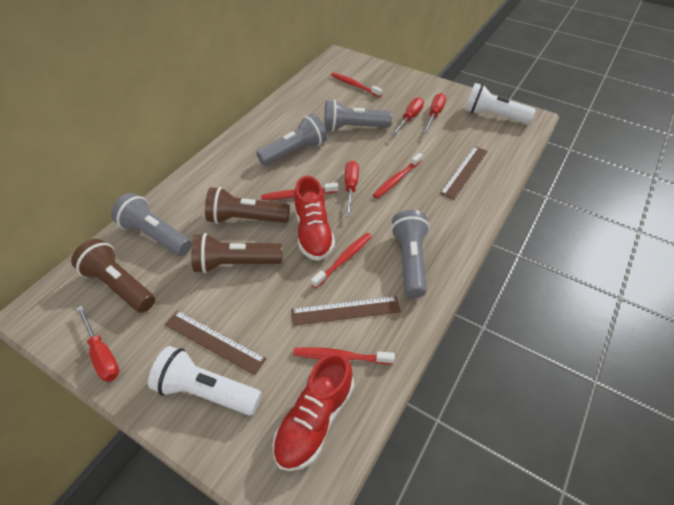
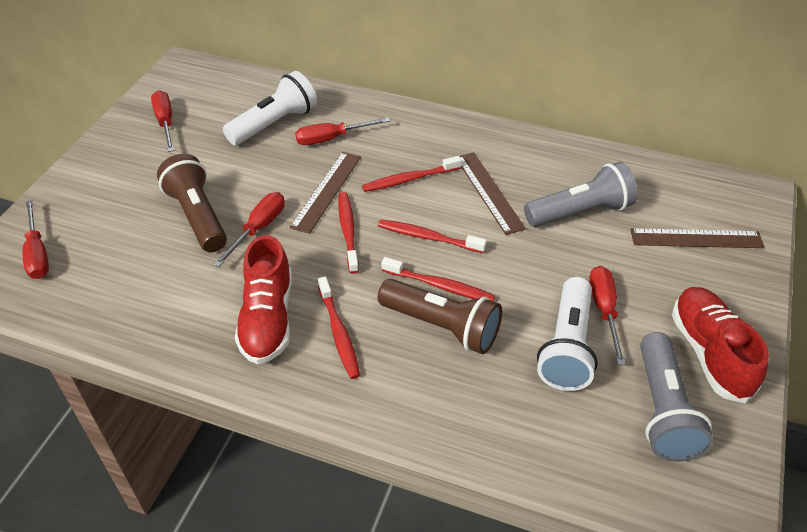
brown flashlight: [71,239,155,313] [191,233,282,273] [205,187,290,224] = 3 -> [157,154,227,252] [378,279,502,354] = 2
grey flashlight: [111,193,192,256] [256,114,327,166] [324,100,392,132] [391,210,430,298] = 4 -> [524,162,638,227] [640,332,713,462] = 2
red screwdriver: [76,306,119,382] [345,161,359,217] [391,97,424,136] [423,93,446,133] = 4 -> [22,200,49,279] [151,90,174,152] [213,192,285,267] [295,117,390,145] [589,266,626,365] = 5

